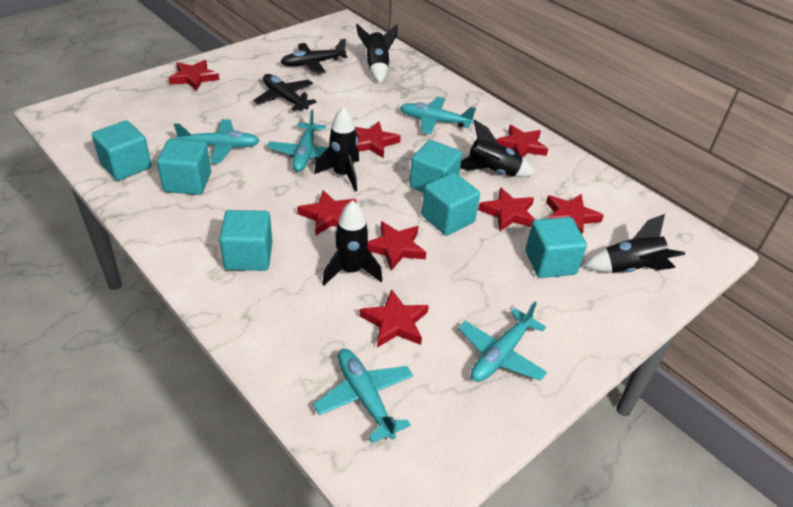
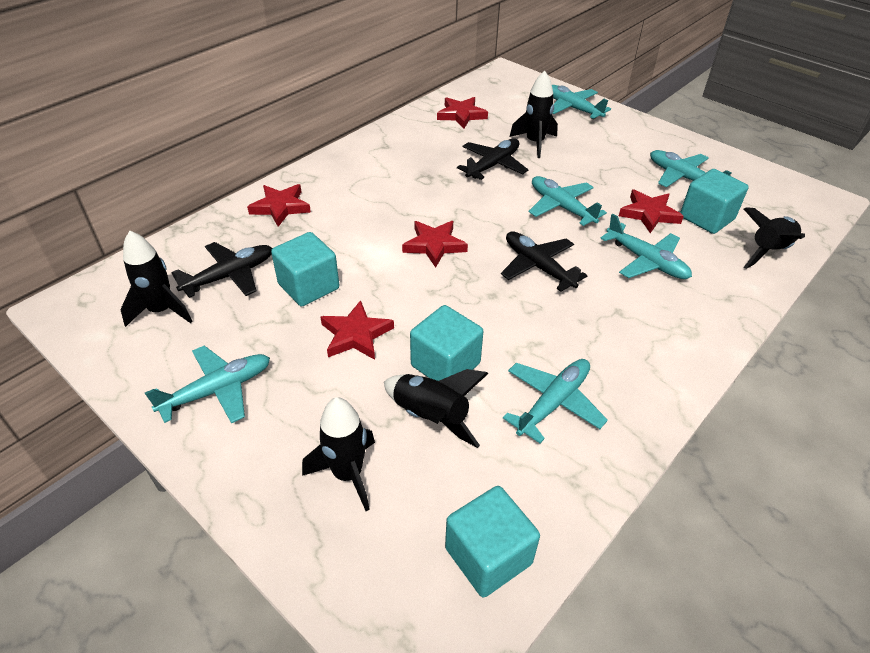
black plane: [253,74,317,111] [281,39,348,74] = 2 -> [171,242,272,298] [457,138,528,180] [501,231,587,292] = 3
red star: [169,60,219,91] [297,190,356,236] [355,121,401,158] [360,289,429,347] [367,221,427,271] [478,187,535,232] [496,125,548,157] [546,194,604,234] = 8 -> [247,184,311,227] [321,300,394,360] [402,221,468,268] [437,97,488,129] [619,189,684,233] = 5
turquoise cube: [92,121,152,181] [157,139,211,195] [219,210,272,271] [409,140,462,193] [422,173,480,236] [525,217,587,278] = 6 -> [271,232,339,307] [410,305,483,381] [445,486,540,598] [680,169,749,234] = 4
turquoise plane: [174,119,260,163] [267,110,328,172] [313,349,413,443] [400,97,476,134] [458,302,547,382] = 5 -> [145,345,270,424] [503,359,608,443] [529,176,607,226] [552,85,611,119] [600,213,692,279] [650,150,731,188] = 6

